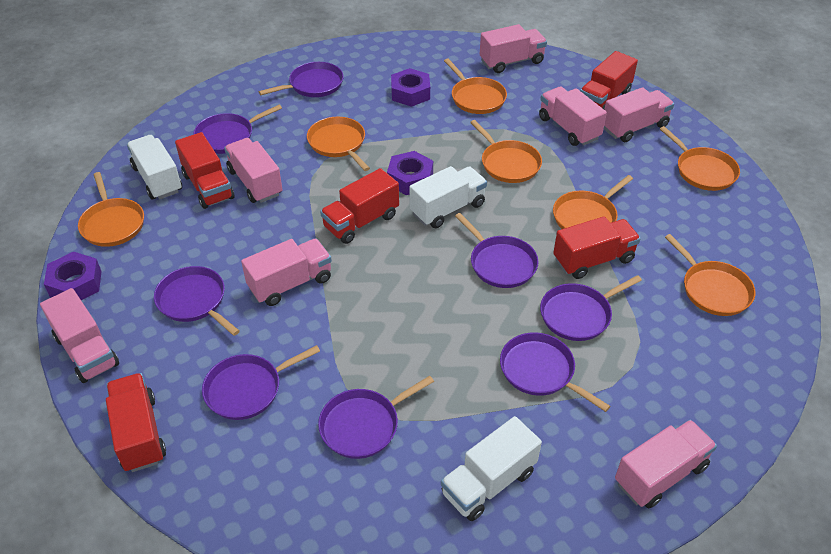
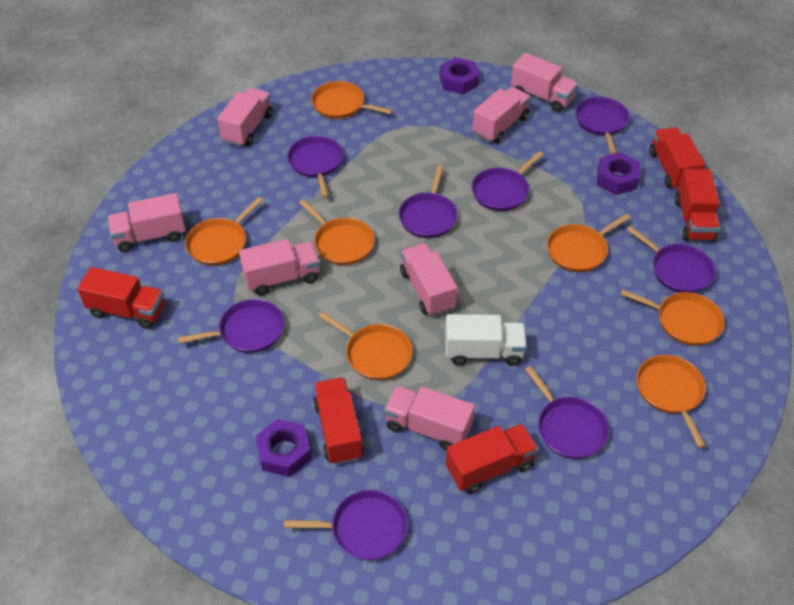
white truck: [127,135,182,199] [410,166,487,228] [441,416,542,521] = 3 -> [445,314,527,366] = 1

